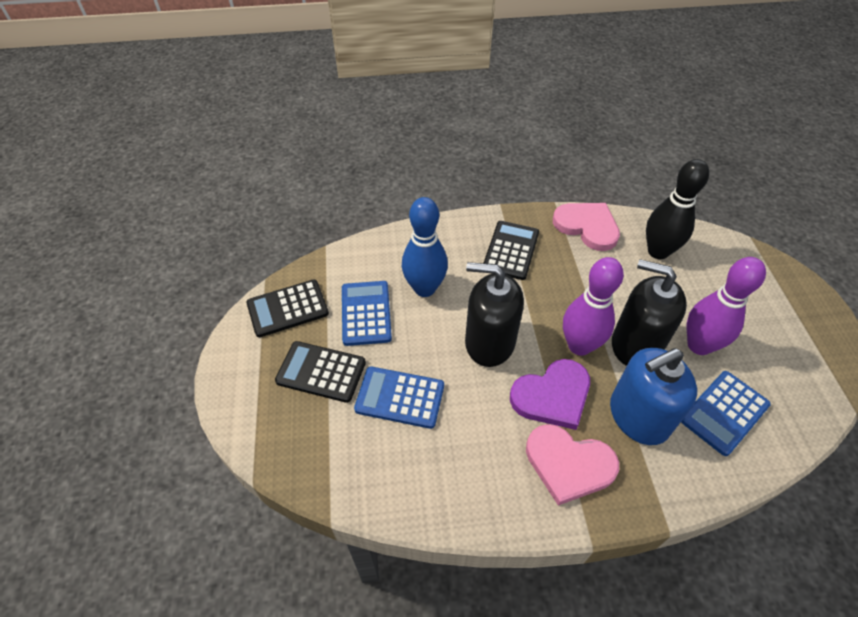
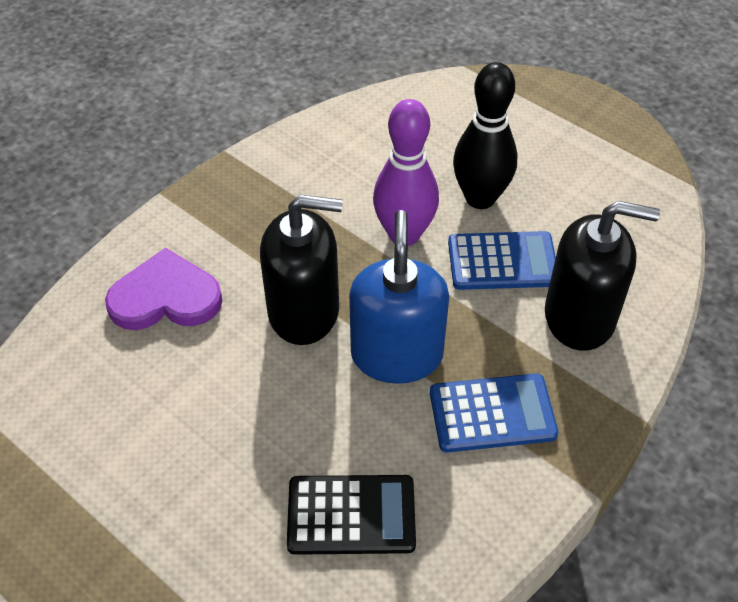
black calculator: [246,279,329,337] [275,341,366,403] [484,221,539,280] = 3 -> [287,475,416,555] = 1
blue bowling pin: [402,197,448,297] = 1 -> none = 0
blue calculator: [342,281,392,346] [354,367,444,429] [681,371,771,456] = 3 -> [430,373,558,453] [448,231,556,290] = 2
pink heart: [526,424,619,506] [553,203,620,251] = 2 -> none = 0
purple bowling pin: [563,257,624,356] [687,257,766,355] = 2 -> [373,99,439,246] = 1

